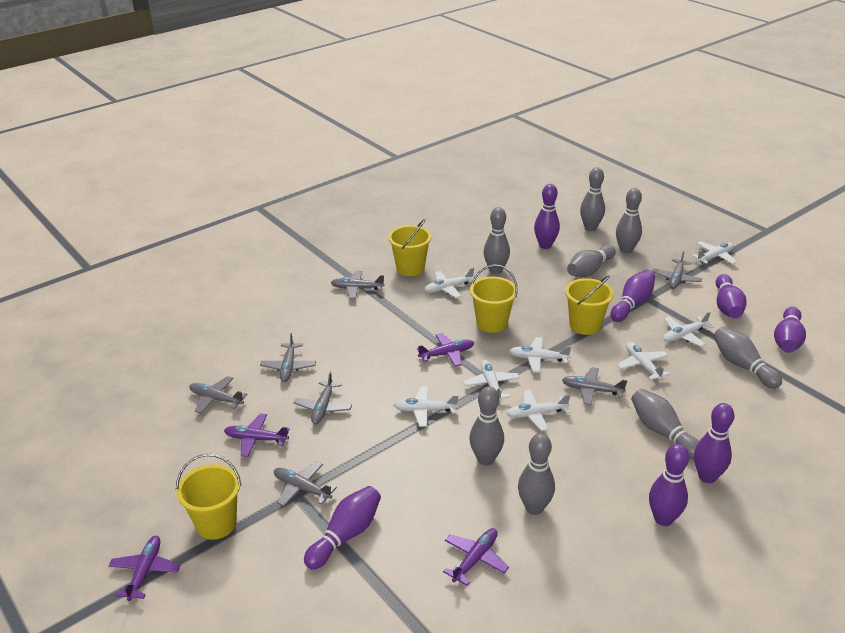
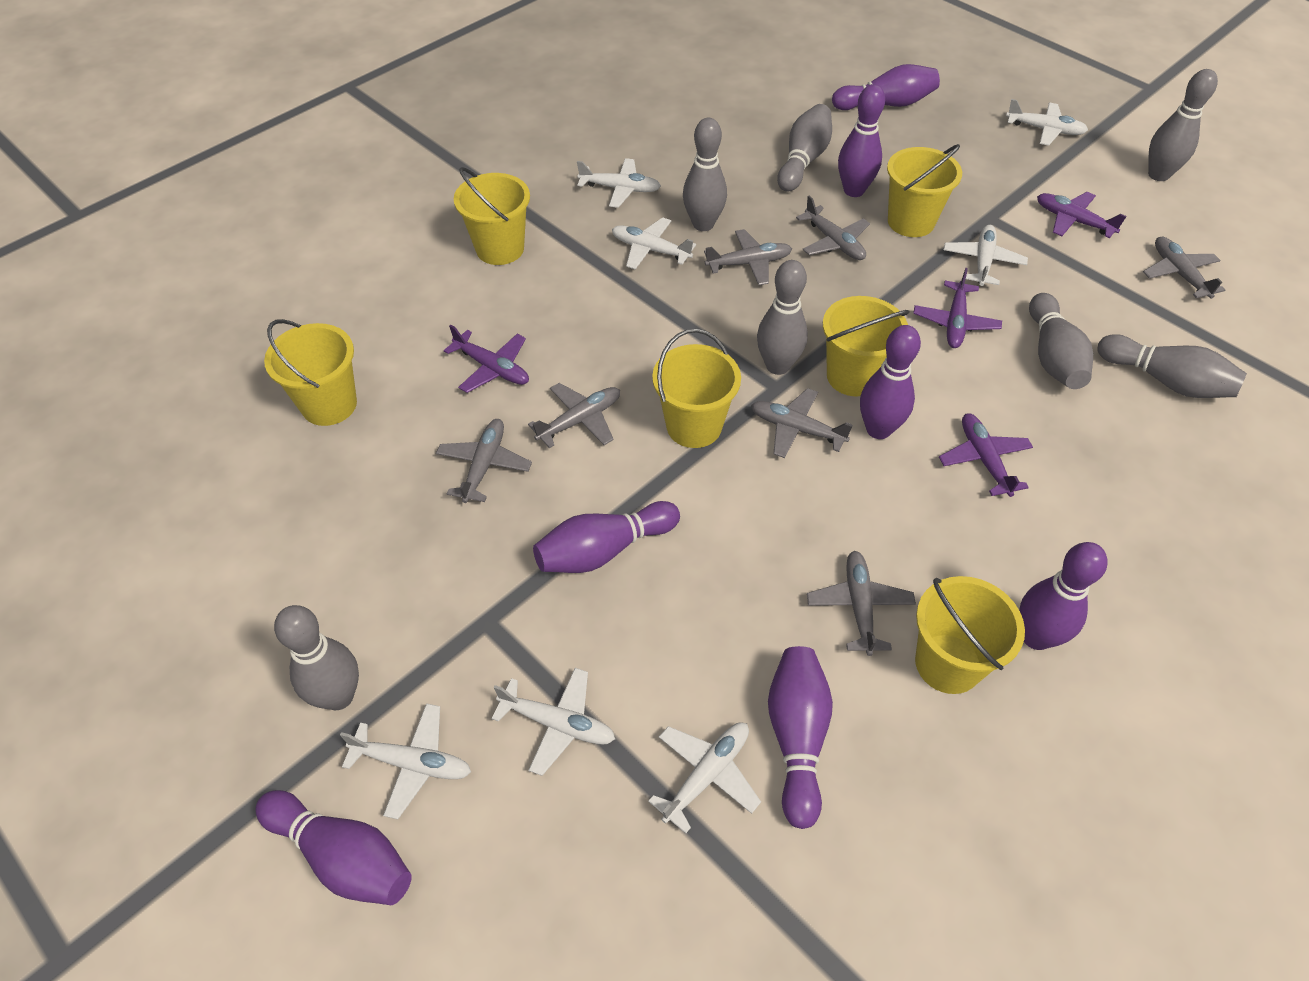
grey bowling pin: [469,386,504,465] [484,207,510,274] [518,433,555,515] [567,245,616,277] [580,167,605,231] [616,188,642,254] [631,389,699,459] [714,327,782,389] = 8 -> [274,605,359,710] [683,118,727,231] [757,260,808,375] [777,104,832,192] [1029,293,1093,389] [1098,334,1247,398] [1148,69,1218,181] = 7
white plane: [394,386,459,427] [425,268,474,298] [463,360,520,402] [506,390,571,431] [510,337,571,372] [617,342,670,380] [663,312,714,347] [692,241,737,264] = 8 -> [340,703,471,820] [491,668,615,776] [577,158,661,208] [612,217,696,270] [648,723,761,834] [944,225,1028,286] [1006,99,1088,146] = 7
yellow bucket: [176,453,241,540] [388,219,432,276] [470,265,518,333] [565,275,614,335] = 4 -> [264,319,357,426] [454,167,530,265] [652,329,741,448] [823,296,910,396] [887,144,962,237] [915,576,1025,694] = 6

